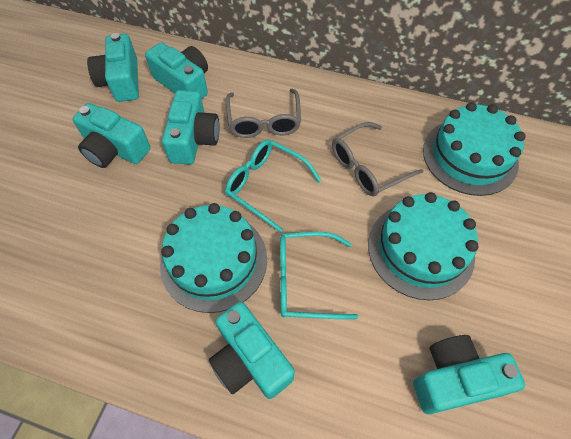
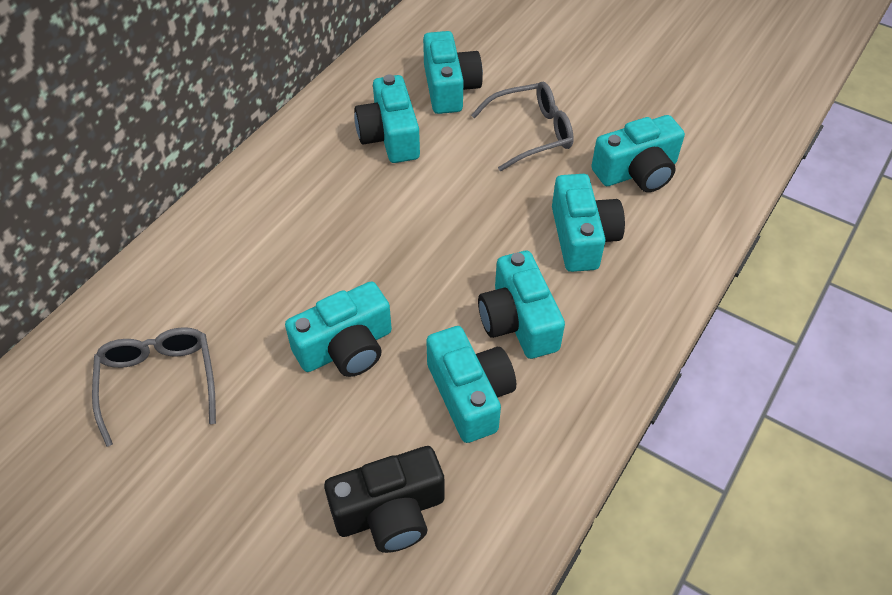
black camera: none = 0 -> [324,446,444,553] = 1
turquoise cake: [160,203,267,313] [368,192,478,300] [423,102,526,196] = 3 -> none = 0
turquoise camera: [73,103,150,168] [87,33,139,102] [145,42,208,99] [162,90,220,164] [209,302,295,399] [413,335,525,414] = 6 -> [285,281,392,377] [354,74,420,163] [423,31,483,114] [426,326,516,443] [478,251,565,359] [552,174,625,272] [591,115,685,192] = 7
turquoise glasses: [225,140,322,233] [280,232,358,319] = 2 -> none = 0

